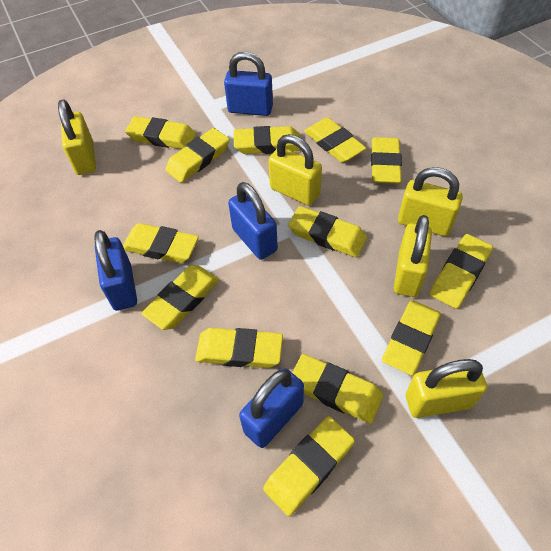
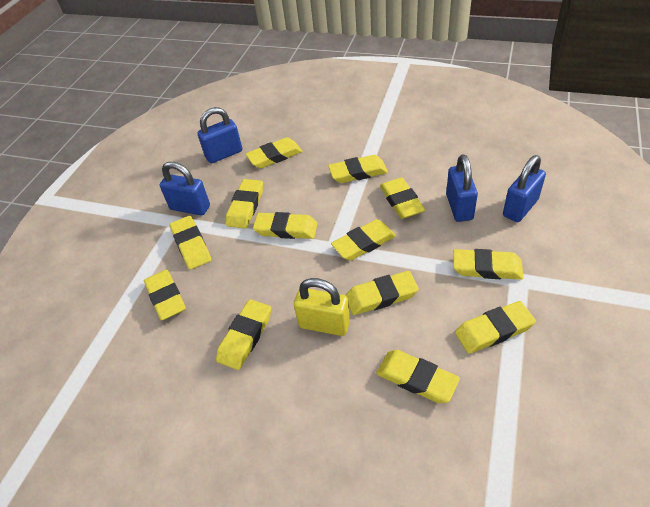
yellow padlock: [58,99,96,175] [268,134,322,206] [394,215,432,297] [398,167,463,236] [405,359,487,418] = 5 -> [294,278,350,336] = 1

